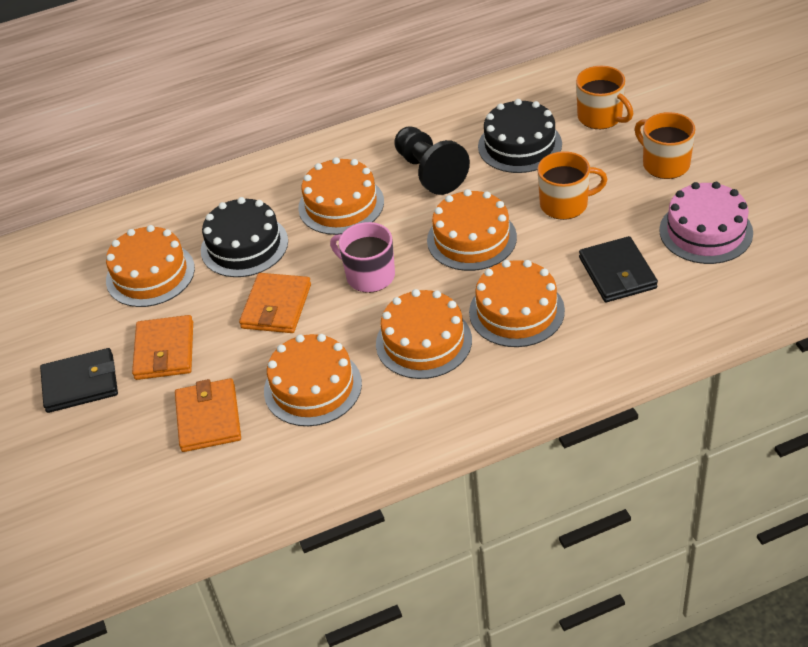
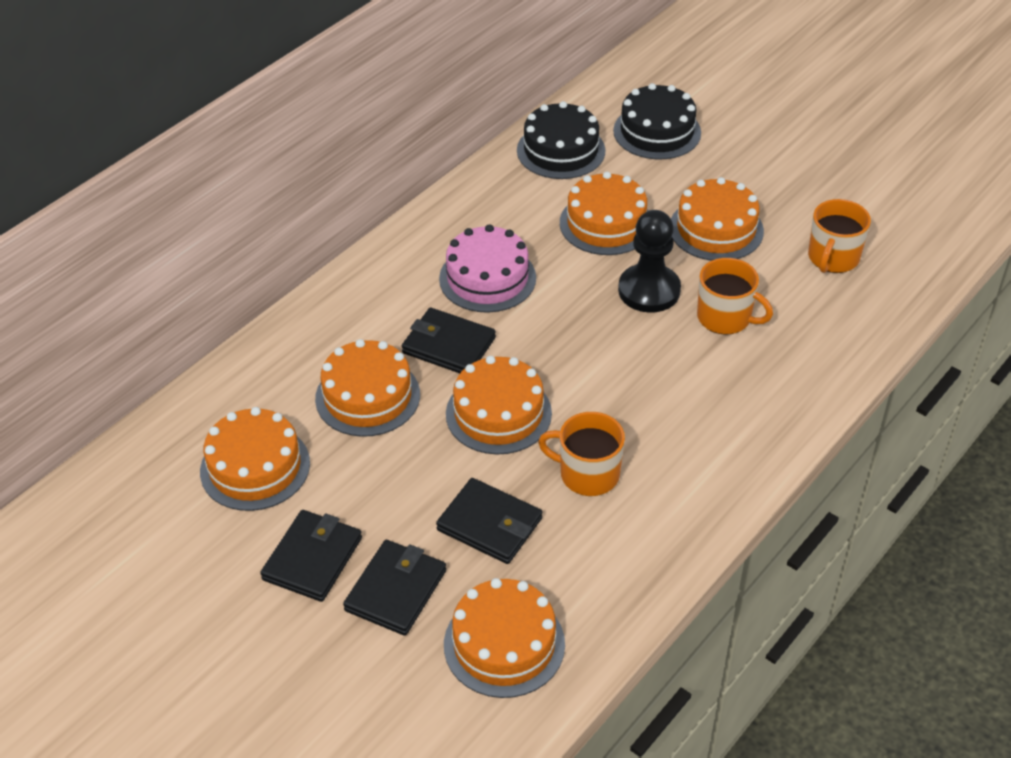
black wallet: [40,348,118,413] [579,236,658,302] = 2 -> [260,510,362,602] [343,540,446,636] [402,308,496,373] [436,478,542,564] = 4
orange wallet: [132,315,193,380] [175,378,241,452] [239,273,311,333] = 3 -> none = 0
pink mug: [330,222,395,293] = 1 -> none = 0

